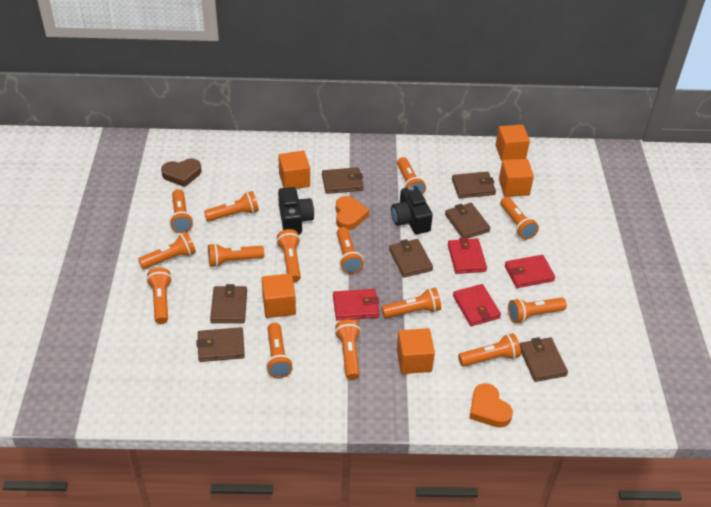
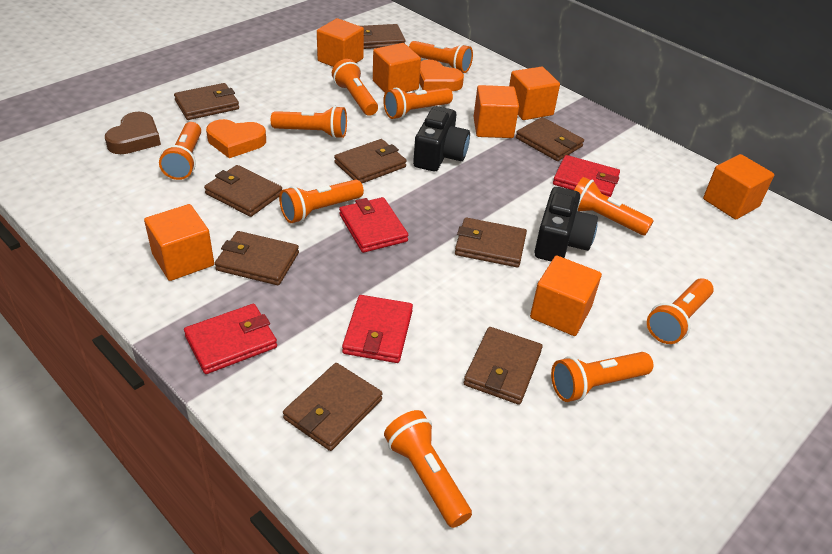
brown wallet: [196,327,245,362] [210,284,247,323] [322,167,364,194] [389,239,433,278] [445,203,490,239] [452,172,496,198] [520,337,568,382] = 7 -> [174,83,239,120] [204,165,282,217] [215,231,299,285] [283,363,383,451] [334,139,406,183] [361,24,405,49] [455,217,527,267] [464,327,543,405] [516,117,584,161] = 9
orange cube: [262,274,296,318] [278,151,310,189] [397,328,435,374] [495,125,530,161] [499,159,534,197] = 5 -> [144,204,214,281] [317,18,364,67] [373,43,421,92] [474,85,519,138] [509,67,560,120] [530,256,602,336] [703,154,774,220] = 7
orange flashlight: [138,233,196,269] [146,268,172,324] [170,189,193,233] [204,191,259,222] [208,243,264,267] [266,323,293,378] [276,229,301,282] [335,319,361,380] [337,227,363,274] [382,288,441,318] [397,157,426,195] [458,333,521,367] [500,197,539,240] [508,298,567,323] = 14 -> [159,122,201,180] [271,106,347,139] [279,180,364,223] [332,59,378,116] [383,87,453,119] [384,410,472,528] [409,41,473,73] [551,352,653,402] [574,177,654,235] [647,278,714,344] = 10

